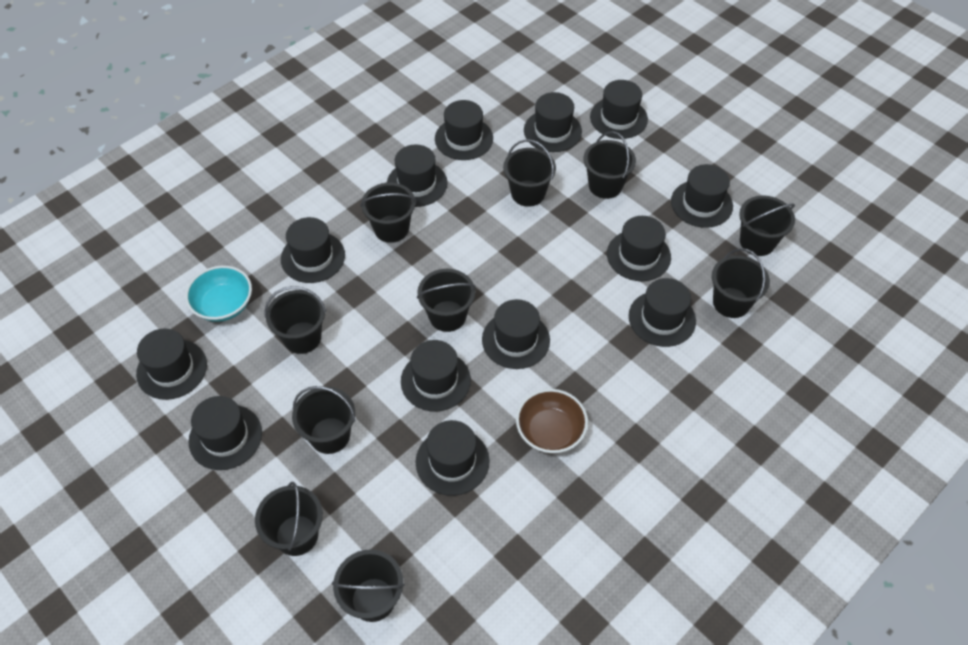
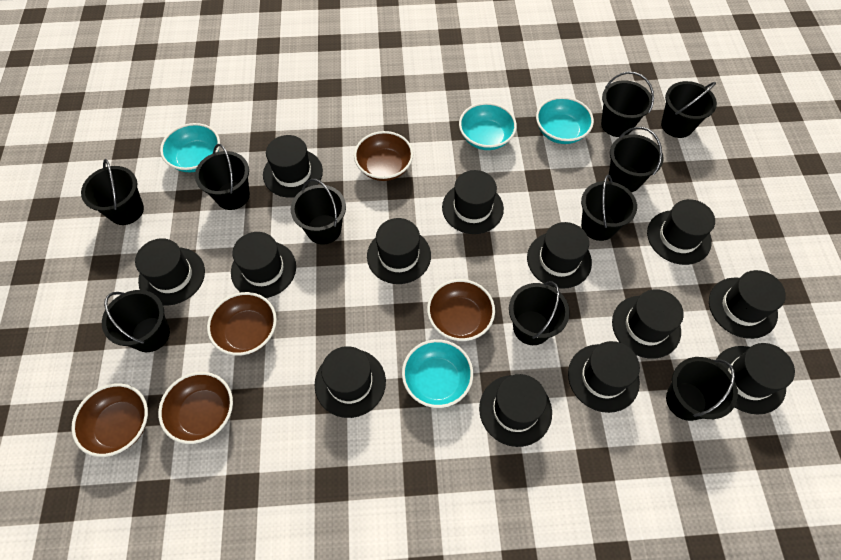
brown bowl: [516,389,588,454] = 1 -> [71,383,148,457] [158,372,233,444] [207,292,277,356] [354,131,413,181] [427,279,495,341] = 5
turquoise bowl: [185,266,252,322] = 1 -> [160,123,220,172] [402,339,473,408] [459,102,517,150] [536,97,594,144] = 4

